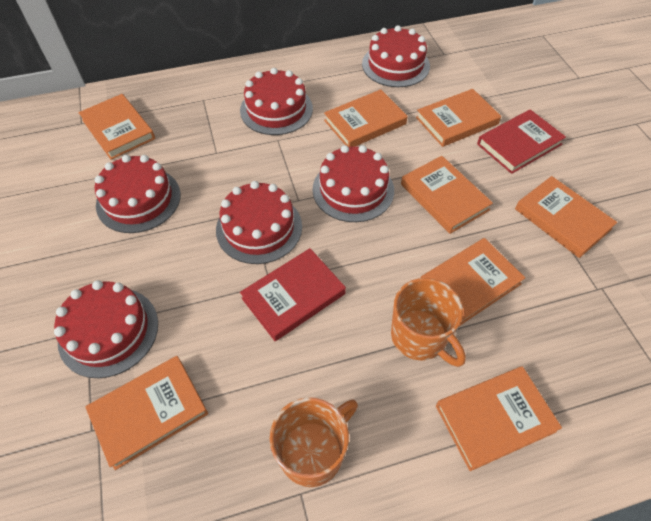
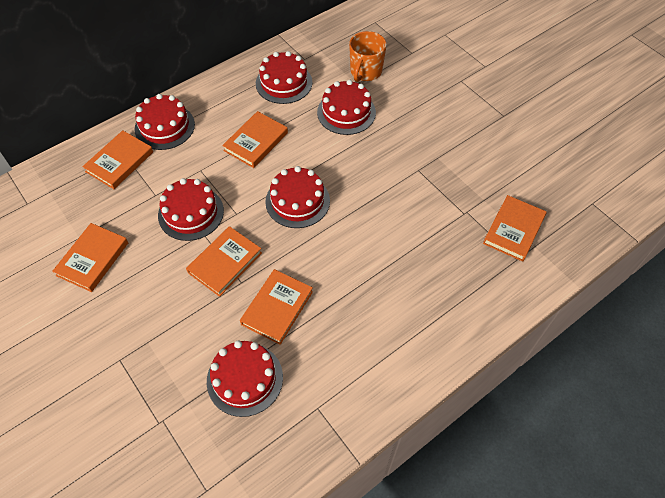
orange book: [79,94,155,160] [85,356,208,470] [324,89,408,147] [401,156,493,234] [416,89,501,147] [421,238,525,327] [436,366,562,471] [515,176,617,258] = 8 -> [52,223,128,292] [82,130,153,189] [186,226,262,297] [222,111,288,168] [240,269,313,345] [483,195,547,262] = 6
orange mug: [270,397,358,487] [391,278,466,367] = 2 -> [349,31,386,82] = 1
red book: [240,248,346,341] [477,109,566,174] = 2 -> none = 0

